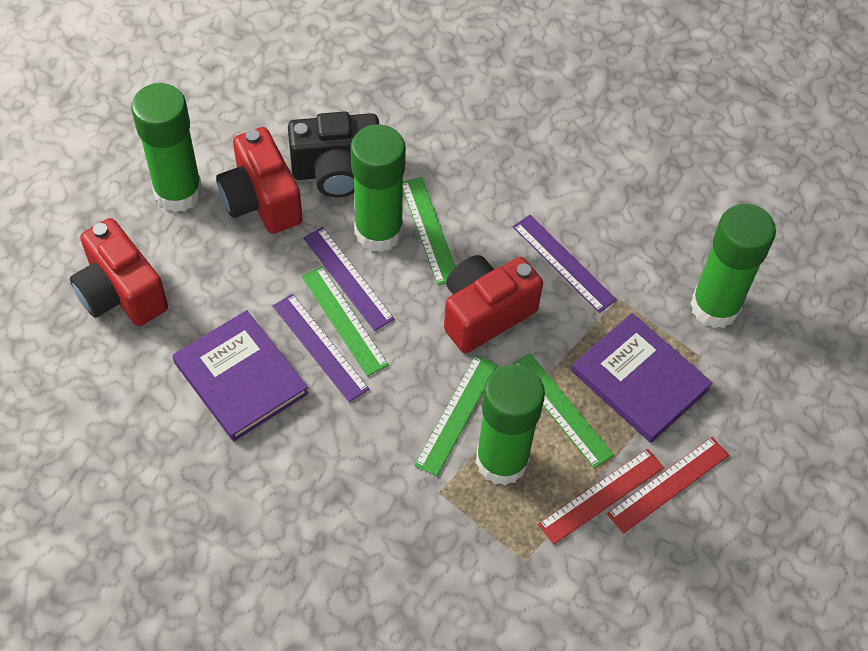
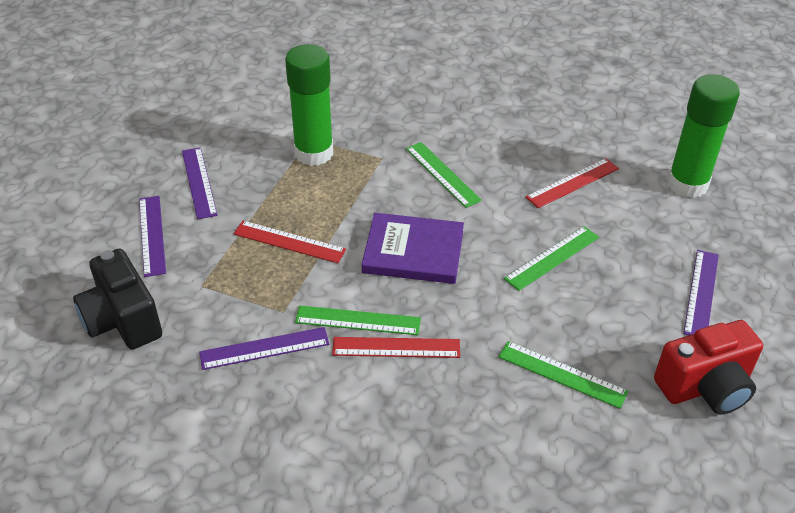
green glue stick: [131,83,203,213] [350,124,406,252] [476,364,545,486] [690,204,776,328] = 4 -> [285,44,333,166] [667,74,740,198] = 2
purple book: [172,310,309,441] [571,313,713,443] = 2 -> [362,213,464,284] = 1
purple ruler: [273,294,369,402] [303,227,394,331] [513,215,617,313] = 3 -> [139,196,166,277] [182,147,218,220] [199,327,329,370] [683,250,719,335] = 4
red camera: [70,218,168,326] [216,127,303,234] [444,255,543,353] = 3 -> [654,320,763,415] = 1
red ruler: [538,449,664,544] [607,437,729,534] = 2 -> [234,221,346,263] [332,337,460,358] [526,158,619,208] = 3

